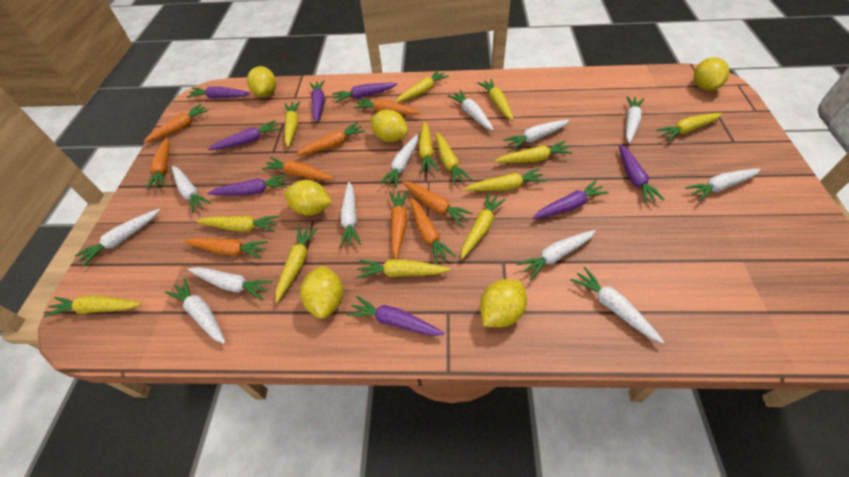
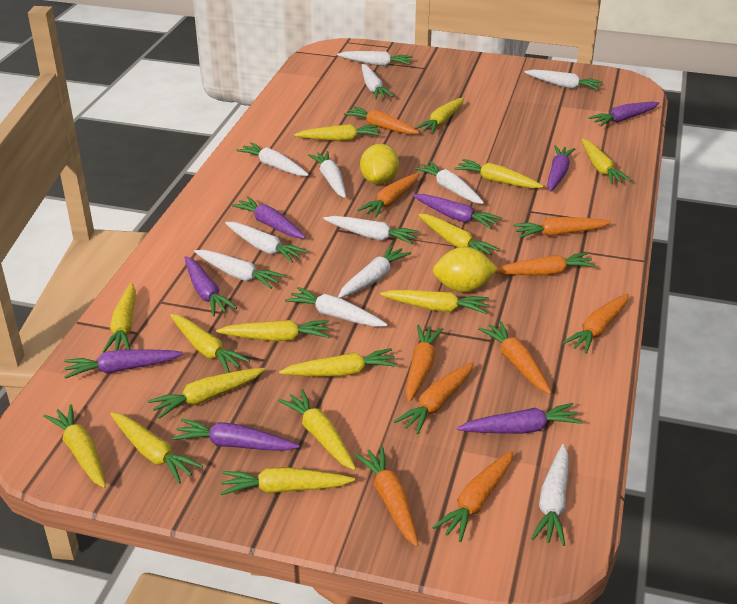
orange carrot: [143,104,209,143] [146,138,169,190] [184,238,268,259] [262,157,334,180] [295,122,365,156] [354,98,421,115] [389,190,408,259] [402,181,473,226] [410,198,456,264] = 9 -> [344,106,419,134] [354,446,418,547] [357,173,419,218] [393,362,474,435] [406,325,443,402] [432,450,513,542] [478,321,551,394] [495,252,596,276] [513,217,611,238] [562,293,629,354] = 10
yellow carrot: [44,295,142,317] [196,216,279,232] [275,226,318,303] [284,101,300,147] [357,259,451,279] [396,70,449,103] [418,121,439,173] [435,132,471,185] [461,193,506,259] [464,168,546,191] [477,79,514,120] [495,141,572,163] [656,113,722,141] = 13 -> [43,404,106,488] [103,283,136,352] [110,412,203,484] [148,368,265,419] [170,314,250,373] [216,320,329,341] [220,467,355,495] [278,389,356,470] [279,348,398,377] [294,124,381,141] [380,290,489,314] [415,98,464,134] [418,214,499,255] [454,159,543,188] [582,139,631,184] = 15
yellow lemon: [247,66,276,97] [284,180,332,216] [300,266,343,319] [370,110,408,142] [480,279,527,327] [694,57,730,91] = 6 -> [360,144,399,185] [433,247,498,292] = 2

